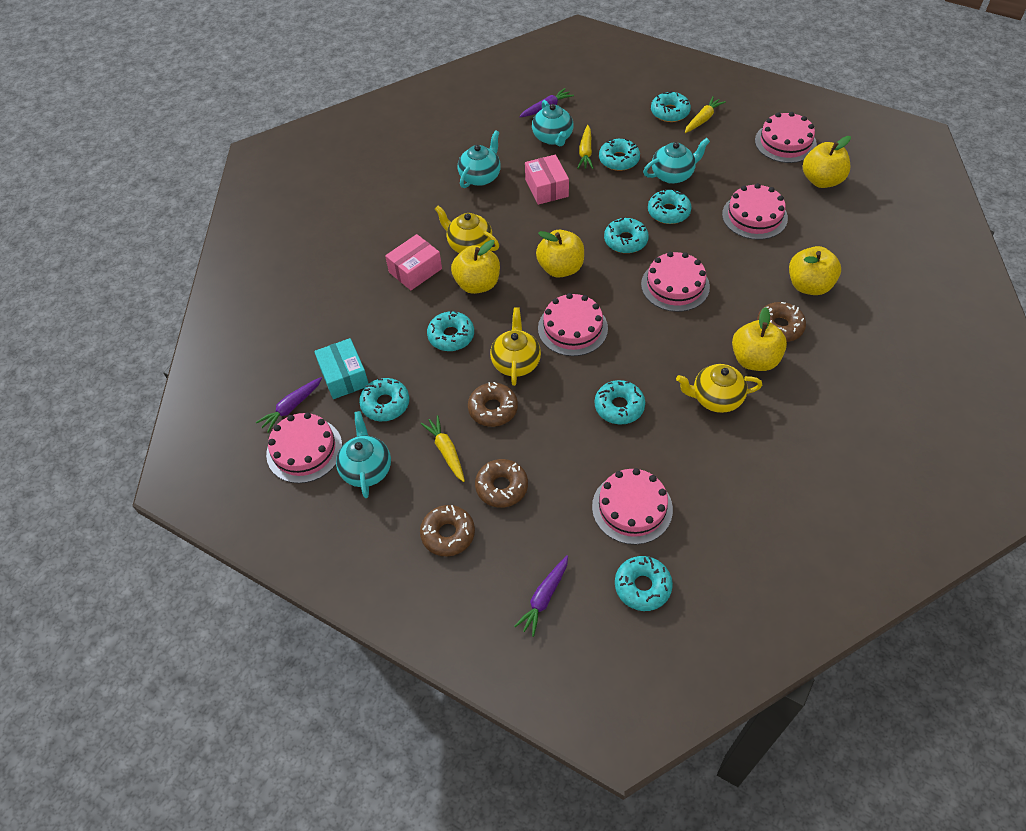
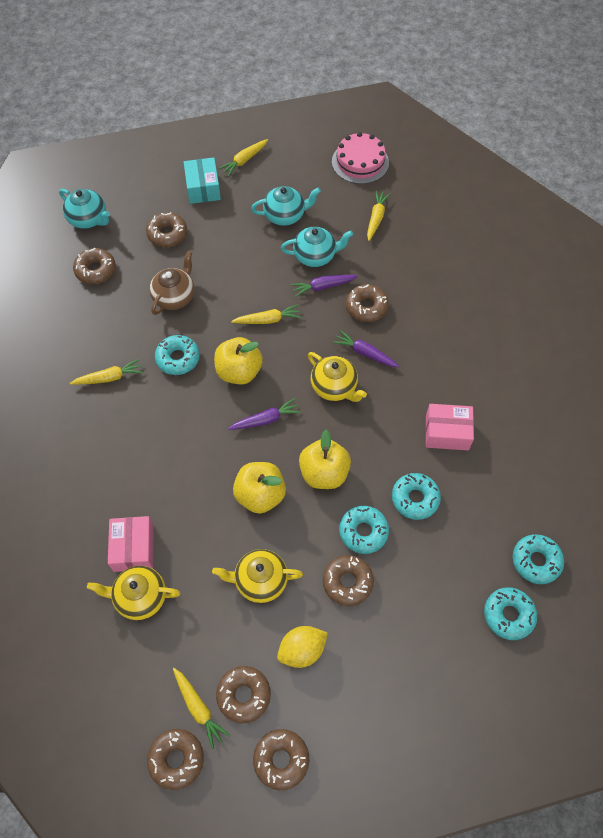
brown donut: [420,505,475,556] [468,382,518,427] [475,459,528,508] [757,302,806,342] = 4 -> [73,248,116,284] [146,212,187,247] [147,729,204,790] [216,666,271,723] [253,729,309,790] [323,555,374,606] [346,284,389,322] = 7
brown teapot: none = 0 -> [149,251,194,315] = 1
pink cake: [266,412,342,483] [538,293,608,356] [592,468,673,545] [641,252,710,312] [722,183,788,240] [755,112,817,163] = 6 -> [332,132,389,184] = 1
turquoise donut: [359,378,409,421] [427,310,474,351] [595,380,645,424] [599,139,640,171] [604,217,649,253] [615,556,673,611] [648,189,692,224] [651,91,691,122] = 8 -> [155,335,200,375] [339,506,389,554] [392,473,441,520] [484,587,537,640] [512,534,564,584] = 5
turquoise teapot: [336,411,391,498] [458,130,501,188] [532,100,573,146] [643,138,710,184] = 4 -> [59,189,110,229] [251,186,321,226] [281,227,353,267] = 3
yellow apple: [451,240,500,294] [536,230,584,278] [732,307,787,371] [789,246,841,295] [803,136,851,188] = 5 -> [214,337,263,385] [233,462,286,514] [299,430,351,489] = 3
yellow carrot: [421,415,465,482] [578,125,593,169] [685,96,726,133] = 3 -> [70,359,143,385] [173,668,230,749] [218,139,268,177] [231,305,301,324] [367,191,390,241] = 5
yellow lemon: none = 0 -> [277,626,328,668] = 1

